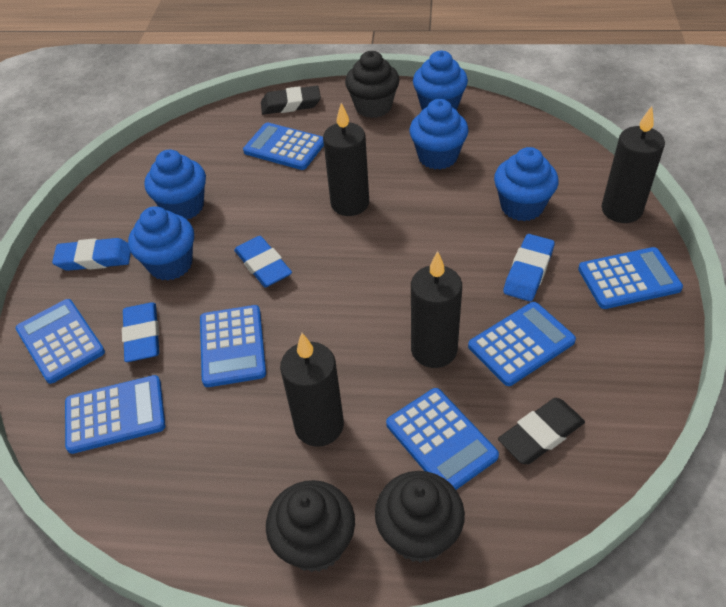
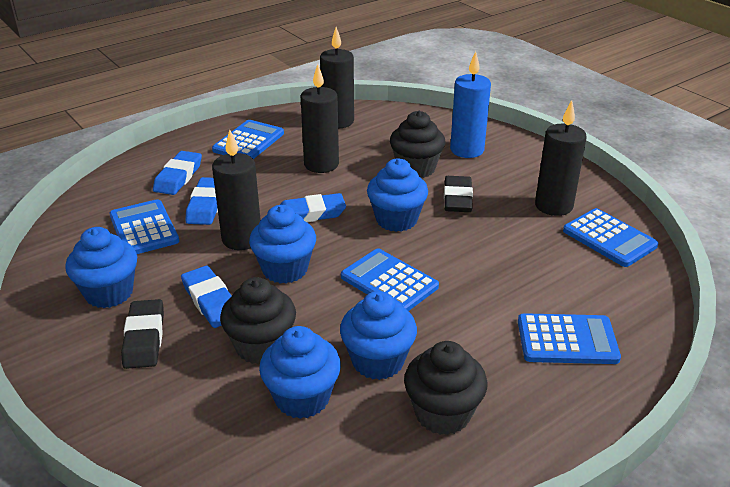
blue calculator: [16,299,105,384] [65,375,166,454] [200,305,266,387] [243,122,324,170] [386,388,499,490] [468,302,576,386] [578,247,683,309] = 7 -> [109,199,179,254] [212,120,284,159] [341,248,439,311] [518,313,621,364] [563,208,658,267] = 5
blue candle: none = 0 -> [450,51,491,158] = 1

